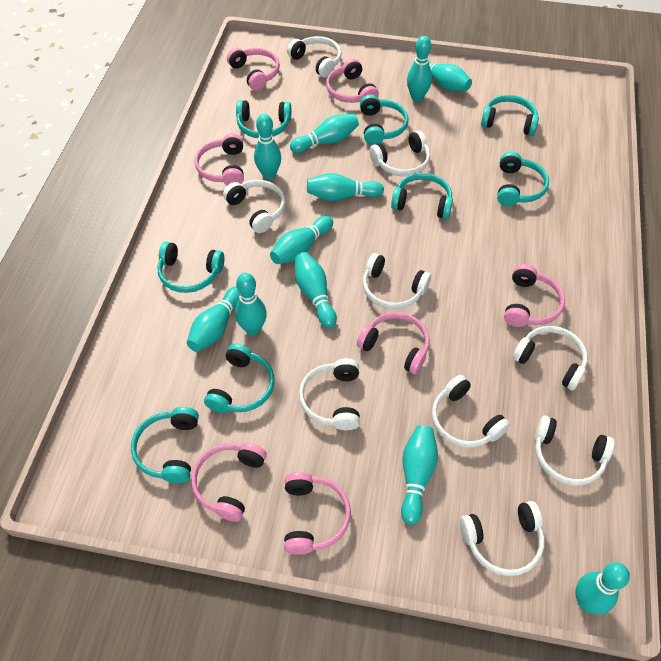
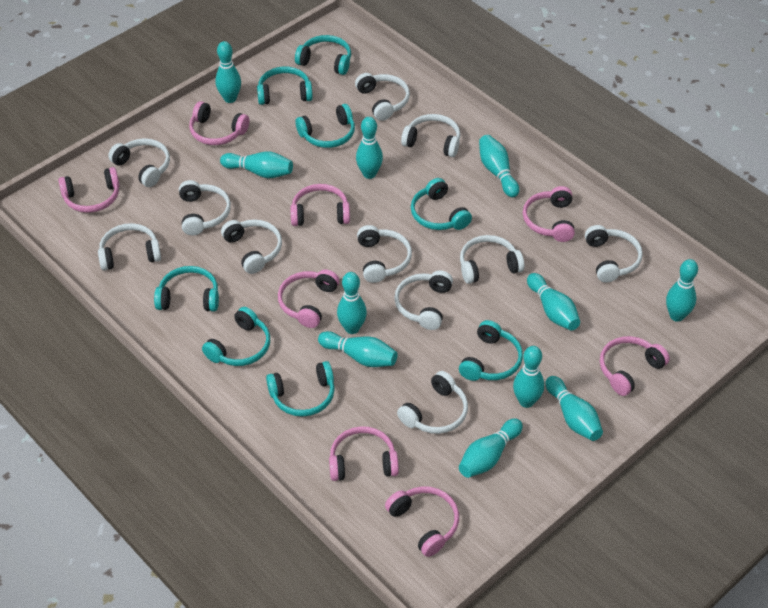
pink headphones: [191,443,266,522] [195,133,244,186] [227,48,280,91] [284,472,351,555] [326,58,379,103] [357,312,430,374] [504,264,565,327] = 7 -> [58,167,120,213] [189,101,249,145] [278,269,339,328] [290,184,350,226] [329,426,399,481] [385,486,459,557] [523,186,575,242] [600,336,670,396] = 8
white headphones: [223,180,285,233] [287,36,342,78] [299,358,360,430] [363,253,431,309] [369,130,430,176] [432,375,510,448] [460,501,545,576] [512,326,588,391] [535,415,615,486] = 9 -> [98,223,161,271] [108,138,170,187] [179,180,231,235] [221,220,282,274] [355,73,410,121] [357,225,412,283] [394,270,453,330] [397,371,468,434] [401,114,461,157] [460,235,524,284] [585,225,643,283] = 11

